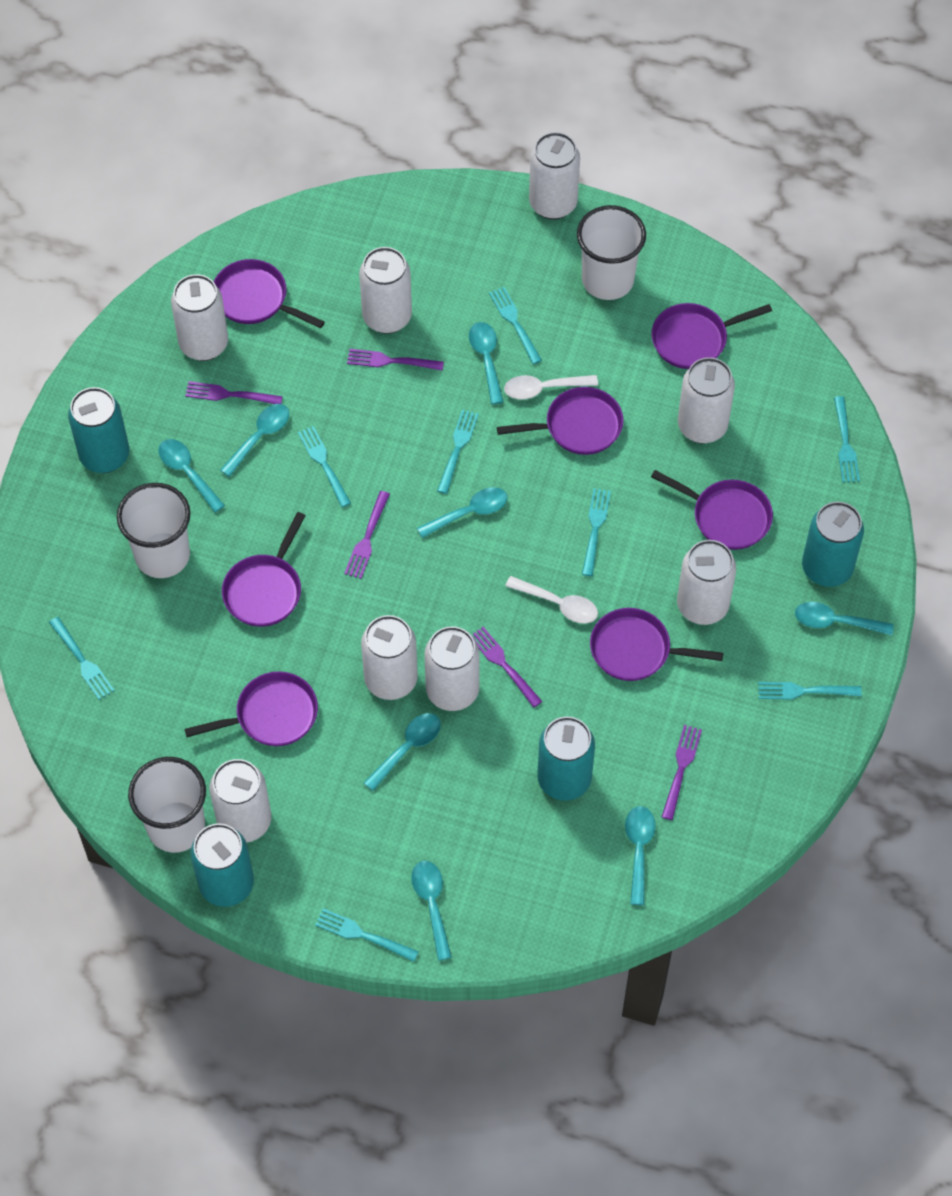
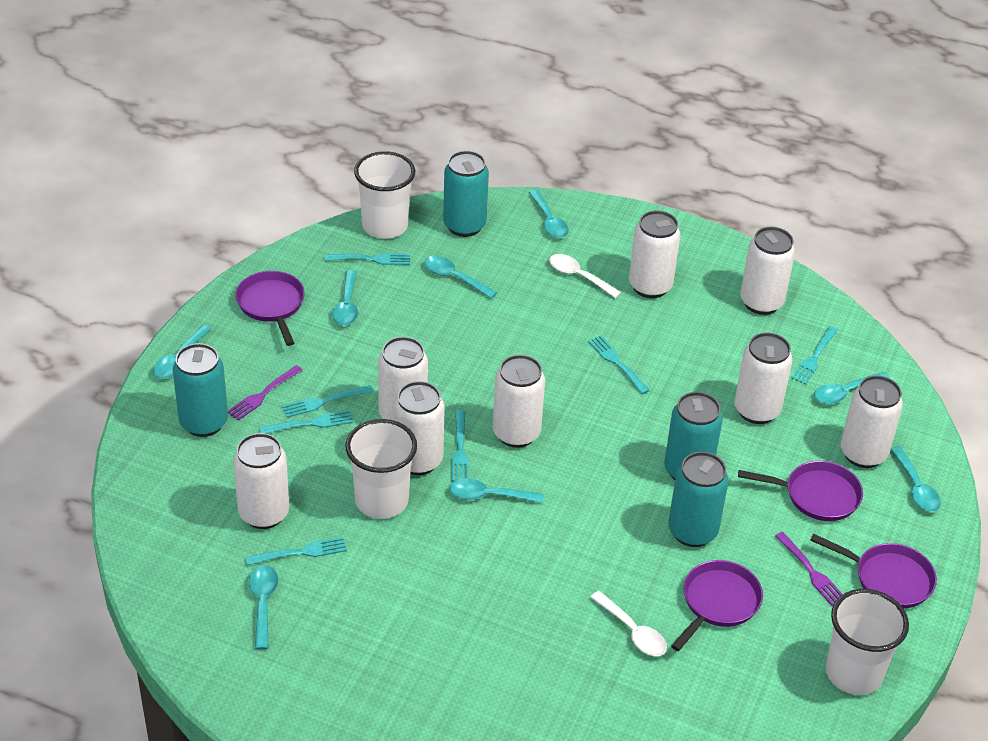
purple fork: [185,381,283,404] [344,491,390,579] [347,349,444,371] [471,627,542,708] [662,725,702,820] = 5 -> [228,365,302,421] [775,532,843,606] = 2
purple pan: [184,671,318,746] [214,259,325,328] [222,512,306,627] [497,387,624,455] [590,608,723,681] [651,303,772,369] [651,470,773,550] = 7 -> [235,271,305,346] [671,560,763,651] [738,461,863,521] [810,534,937,608] = 4
turquoise fork: [49,617,115,700] [298,426,351,507] [315,908,419,962] [437,410,479,494] [489,287,542,364] [582,488,611,576] [758,682,862,700] [834,396,860,483] = 8 -> [246,537,347,566] [259,410,354,433] [282,385,373,418] [325,253,410,265] [451,410,469,481] [588,335,650,394] [791,326,838,385] = 7

